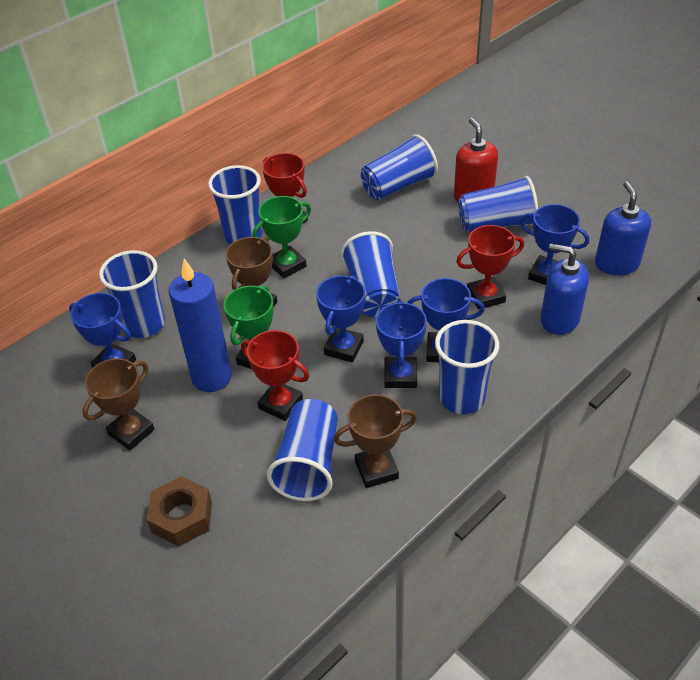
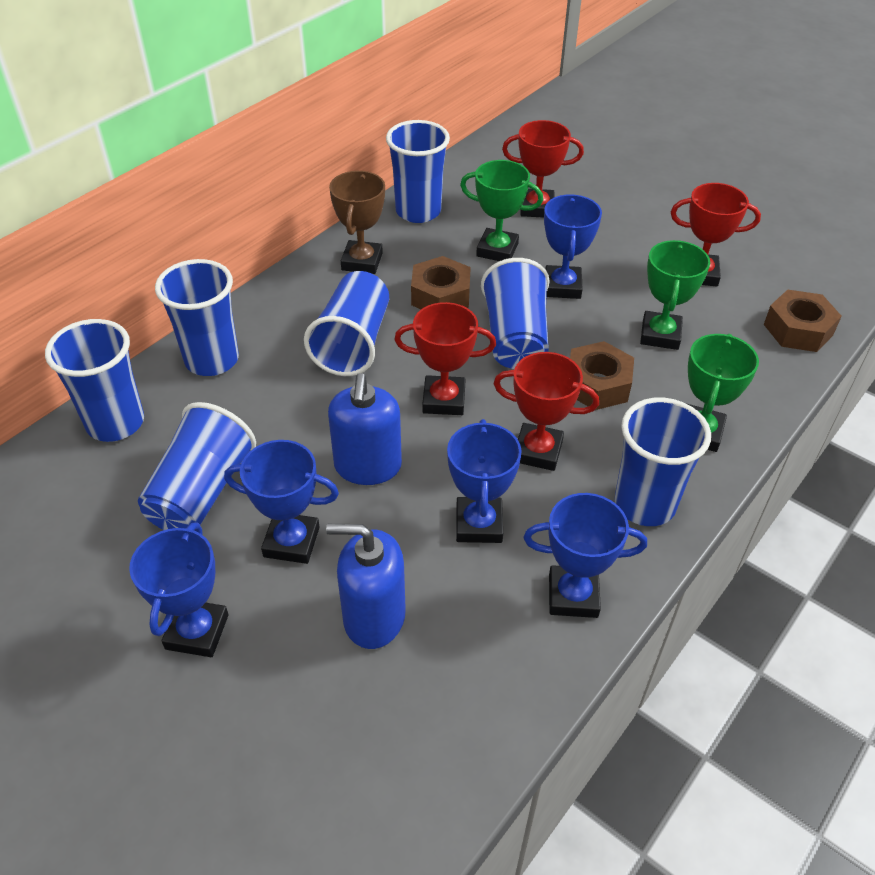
blue candle: [169,259,232,392] = 1 -> none = 0
brown nut: [147,476,212,547] = 1 -> [411,256,471,309] [570,341,634,410] [764,289,842,352] = 3
brown trophy: [82,358,155,451] [226,237,277,306] [334,394,417,488] = 3 -> [329,171,385,274] = 1
green trophy: [224,285,274,369] [252,196,311,279] = 2 -> [460,160,543,261] [640,240,710,350] [688,334,759,452] = 3
red soap dispenser: [454,118,498,202] = 1 -> none = 0
red trophy: [241,330,309,421] [262,153,308,224] [456,225,524,309] = 3 -> [394,302,496,415] [493,352,599,471] [502,120,584,218] [671,183,761,287] = 4

